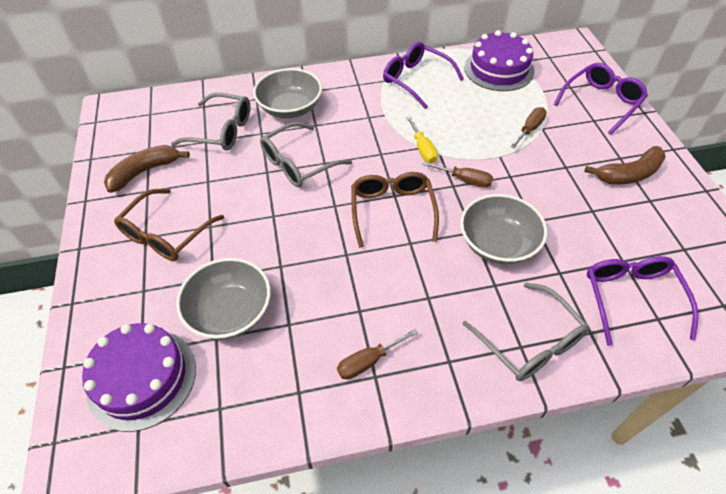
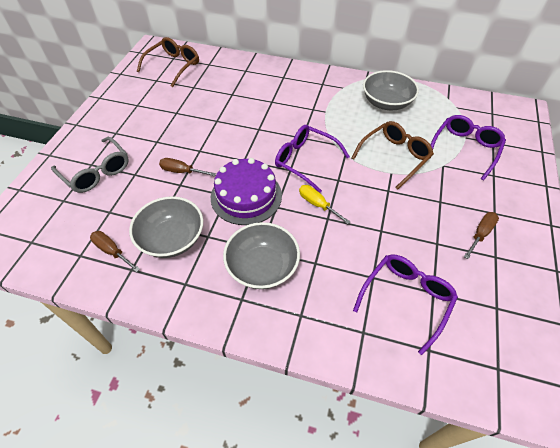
brown banana: [104,145,190,193] [584,146,666,184] = 2 -> none = 0
grey glasses: [171,93,250,151] [260,122,352,187] [463,283,589,381] = 3 -> [51,137,129,193] = 1
purple cake: [82,323,196,432] [464,30,534,91] = 2 -> [211,158,282,225] = 1

